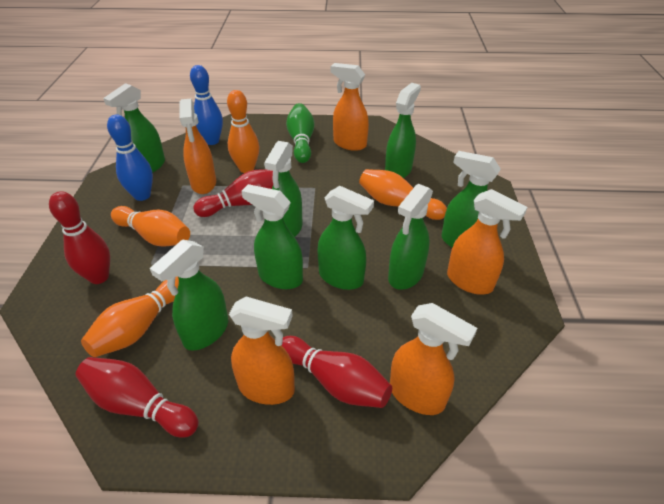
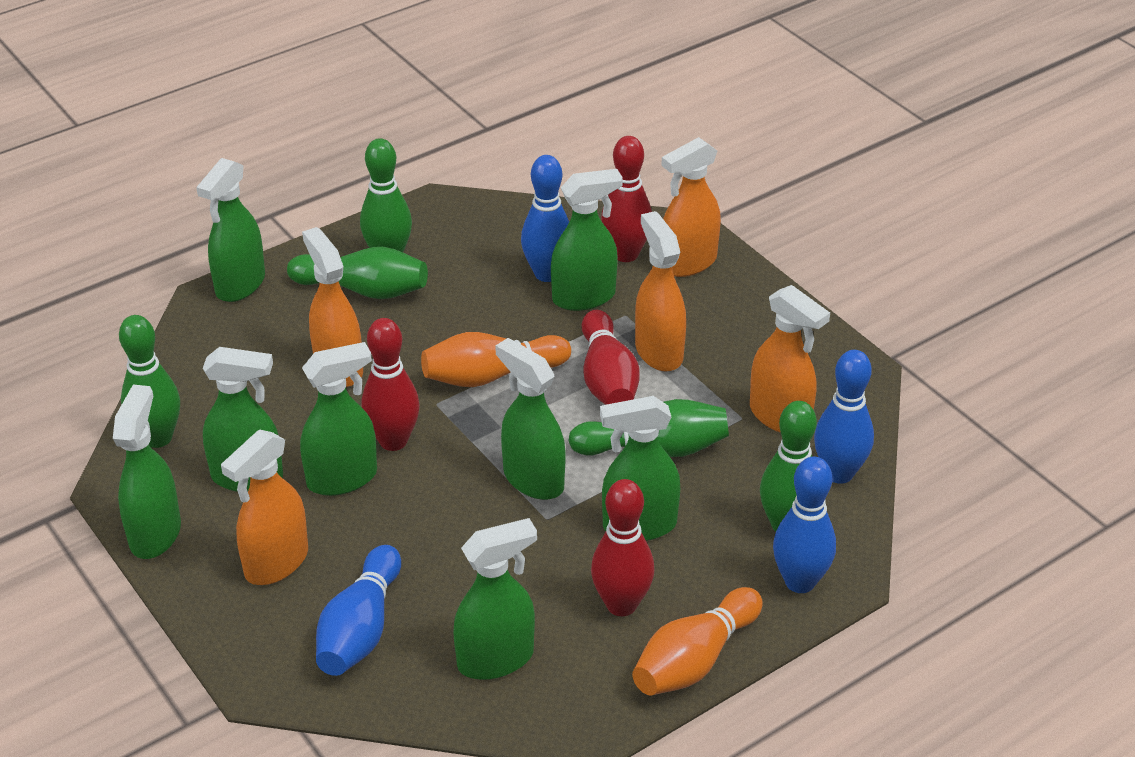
blue bowling pin: [107,114,153,201] [190,65,223,145] = 2 -> [316,545,401,676] [521,155,569,282] [773,456,836,593] [814,350,874,484] = 4
green bowling pin: [286,103,314,163] = 1 -> [119,315,180,448] [287,247,428,299] [360,138,412,252] [568,399,729,457] [760,401,817,532] = 5
orange bowling pin: [81,276,179,357] [111,206,190,247] [227,90,260,173] [359,169,447,220] = 4 -> [421,332,571,387] [632,587,763,695] = 2

